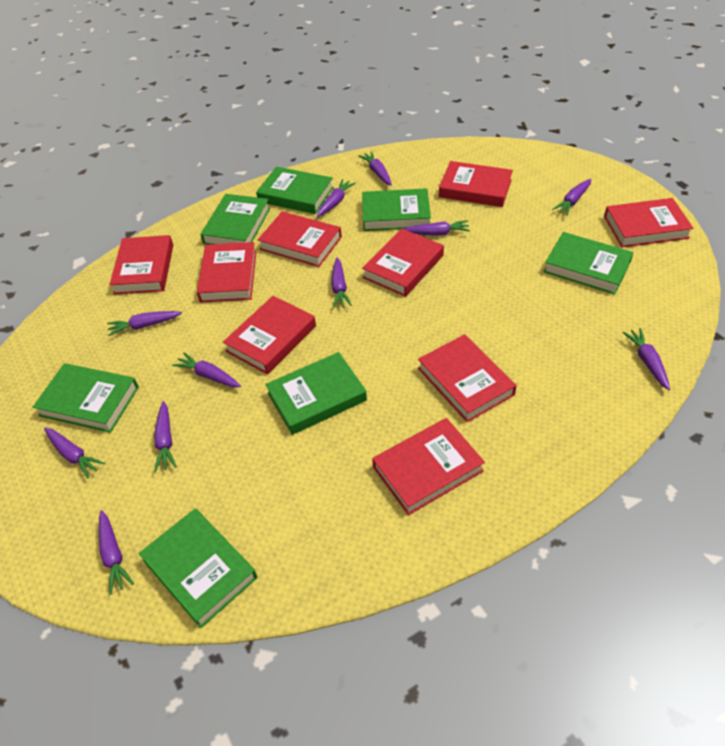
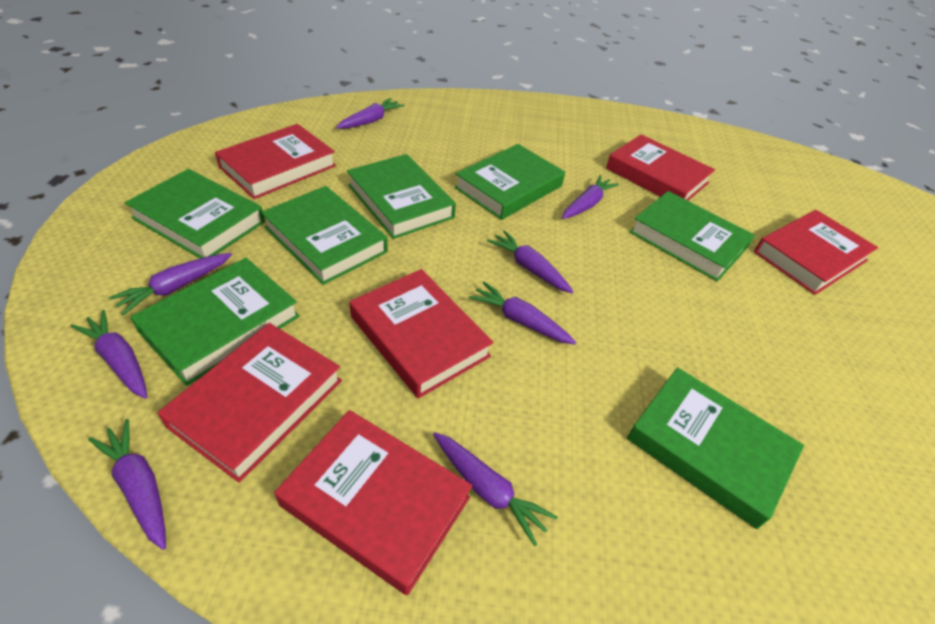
purple carrot: [44,428,105,479] [99,510,134,595] [107,311,182,336] [154,401,177,472] [172,352,241,387] [317,179,356,217] [331,258,352,308] [358,151,392,186] [404,220,470,236] [552,179,591,215] [622,328,670,390] = 11 -> [71,310,147,399] [88,419,166,550] [109,253,232,315] [336,98,405,129] [433,432,558,546] [469,282,576,344] [487,230,573,293] [562,175,619,219] = 8
red book: [109,235,173,294] [197,242,256,302] [223,296,316,374] [258,211,342,267] [362,228,444,297] [372,418,485,515] [418,334,517,422] [439,161,513,207] [604,198,694,248] = 9 -> [157,323,342,483] [215,124,336,199] [274,410,472,595] [349,269,494,399] [606,134,715,201] [754,210,878,295] = 6

